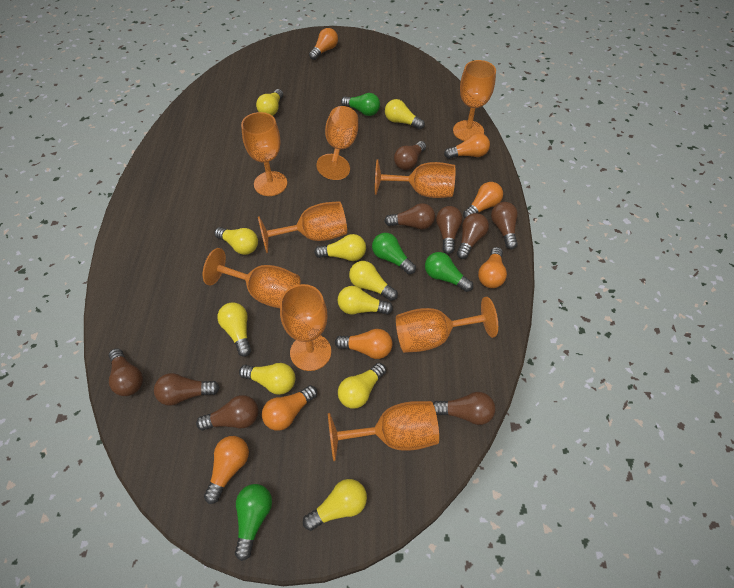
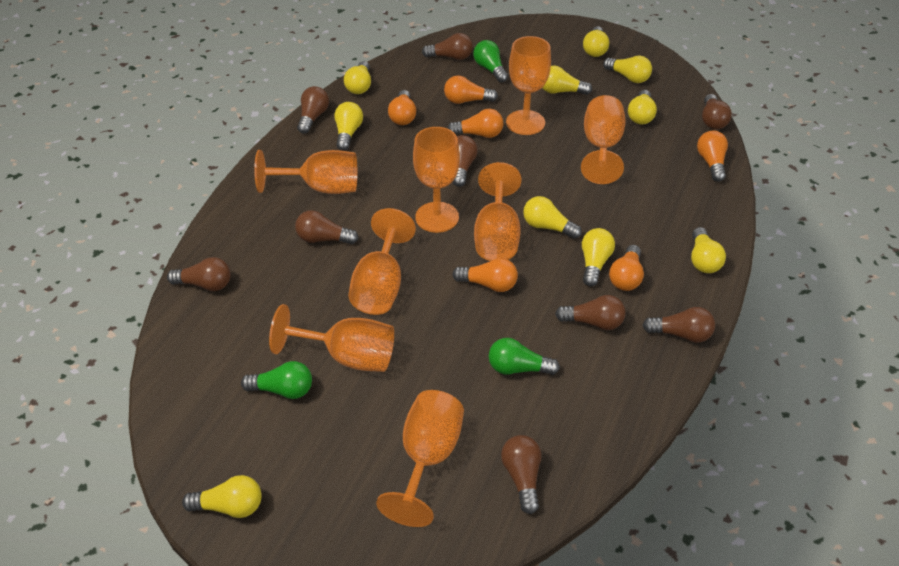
green light bulb: [235,484,272,561] [341,93,380,116] [372,233,416,274] [425,252,473,292] = 4 -> [241,361,312,399] [473,40,508,83] [489,338,560,375] = 3
orange goblet: [203,248,300,308] [241,112,287,196] [258,201,347,253] [280,284,331,371] [316,106,358,180] [328,401,439,461] [375,160,455,198] [396,297,498,353] [453,60,496,141] = 9 -> [254,150,357,194] [269,304,394,372] [348,208,416,315] [376,390,464,527] [413,127,460,233] [474,162,521,261] [506,36,551,135] [581,95,625,184] = 8
orange light bulb: [204,436,249,504] [262,385,317,431] [309,28,338,60] [335,329,392,359] [444,133,490,159] [463,182,503,218] [478,247,507,288] = 7 -> [388,90,416,125] [444,75,498,104] [447,109,503,138] [452,258,518,292] [609,245,644,291] [697,131,728,182] = 6

